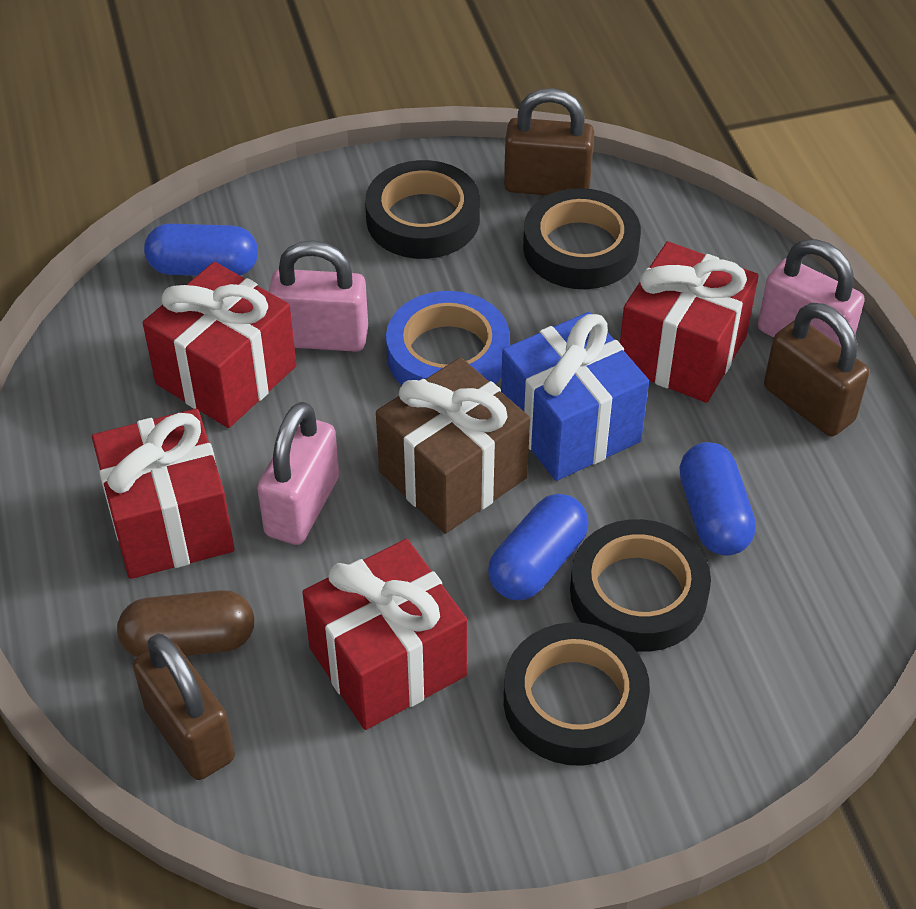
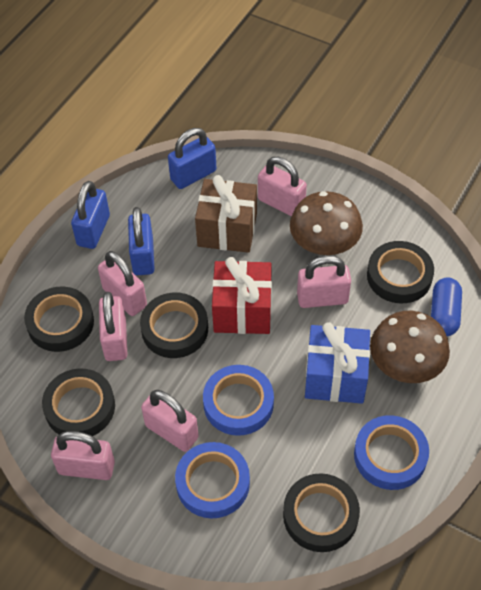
black tape: [365,160,480,259] [504,622,650,766] [523,188,641,289] [570,519,711,652] = 4 -> [24,287,94,352] [42,368,115,436] [140,293,208,358] [283,473,360,552] [367,241,434,303] = 5
blue capsule: [144,224,258,276] [488,494,588,600] [679,442,756,556] = 3 -> [431,278,462,336] = 1
blue padlock: none = 0 -> [71,181,110,249] [128,207,154,275] [168,128,217,189] = 3
blue tape: [386,291,510,385] = 1 -> [175,442,250,519] [203,365,274,436] [354,415,429,490] = 3
brown capsule: [117,590,254,657] = 1 -> none = 0
brown mushroom: none = 0 -> [290,191,363,255] [370,311,450,383] = 2
brown padlock: [133,634,235,780] [504,88,595,195] [764,303,869,436] = 3 -> none = 0
pink padlock: [257,402,339,545] [269,240,368,352] [758,239,865,347] = 3 -> [51,431,115,480] [98,251,147,316] [99,292,128,361] [141,390,199,452] [258,157,307,217] [297,255,351,308] = 6
red gift: [92,409,234,579] [143,262,296,428] [302,539,467,730] [620,241,758,403] = 4 -> [212,257,272,334] = 1

